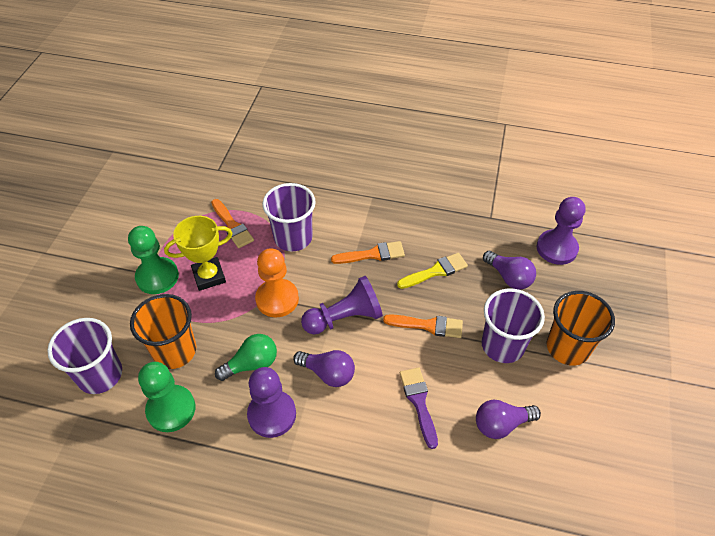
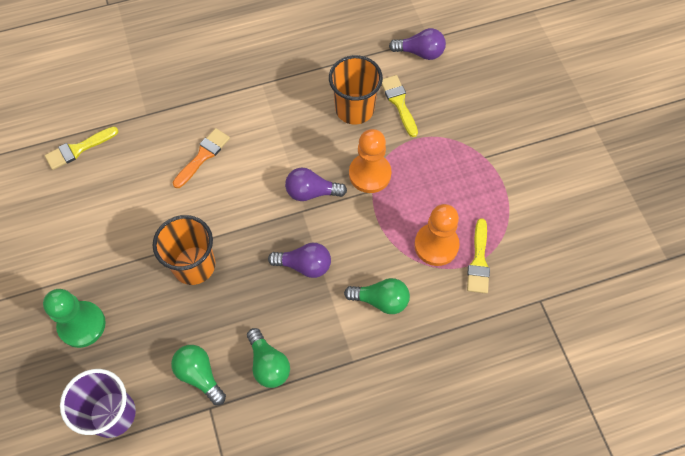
green light bulb: [215,334,277,381] = 1 -> [171,345,226,405] [247,328,290,388] [344,278,410,314] = 3
green pawn: [128,226,179,294] [138,362,195,432] = 2 -> [43,289,106,348] = 1
orange brush: [211,199,254,248] [331,241,405,264] [383,314,463,338] = 3 -> [173,128,230,188] = 1
orange pawn: [255,248,299,317] = 1 -> [349,129,392,193] [414,204,460,266] = 2
purple brush: [400,367,438,449] = 1 -> none = 0
purple cup: [47,318,122,394] [262,183,316,251] [482,288,545,363] = 3 -> [60,369,136,438] = 1
purple pawn: [247,367,296,438] [301,276,383,335] [537,197,585,265] = 3 -> none = 0
yellow brush: [397,253,468,289] = 1 -> [45,126,118,170] [382,75,418,137] [467,218,490,294] = 3
yellow trophy: [164,216,233,291] = 1 -> none = 0

